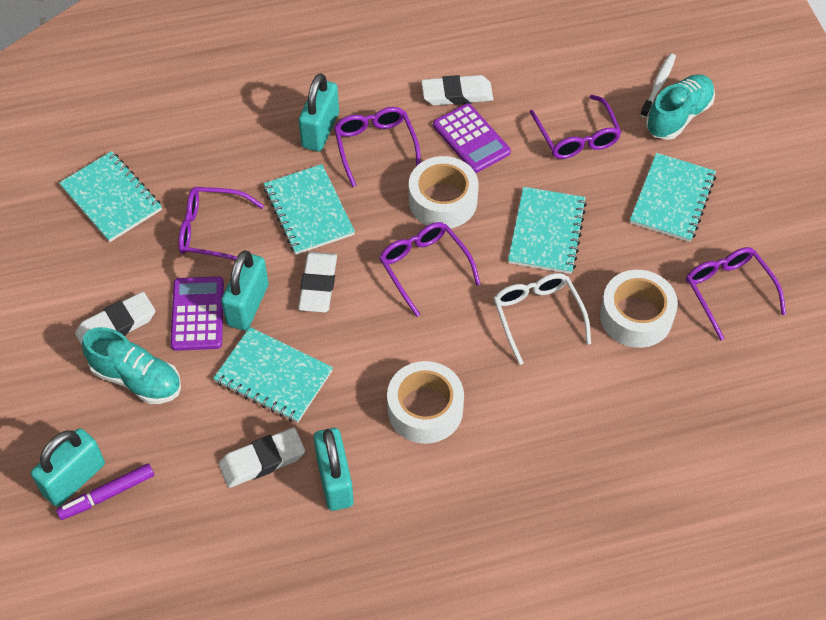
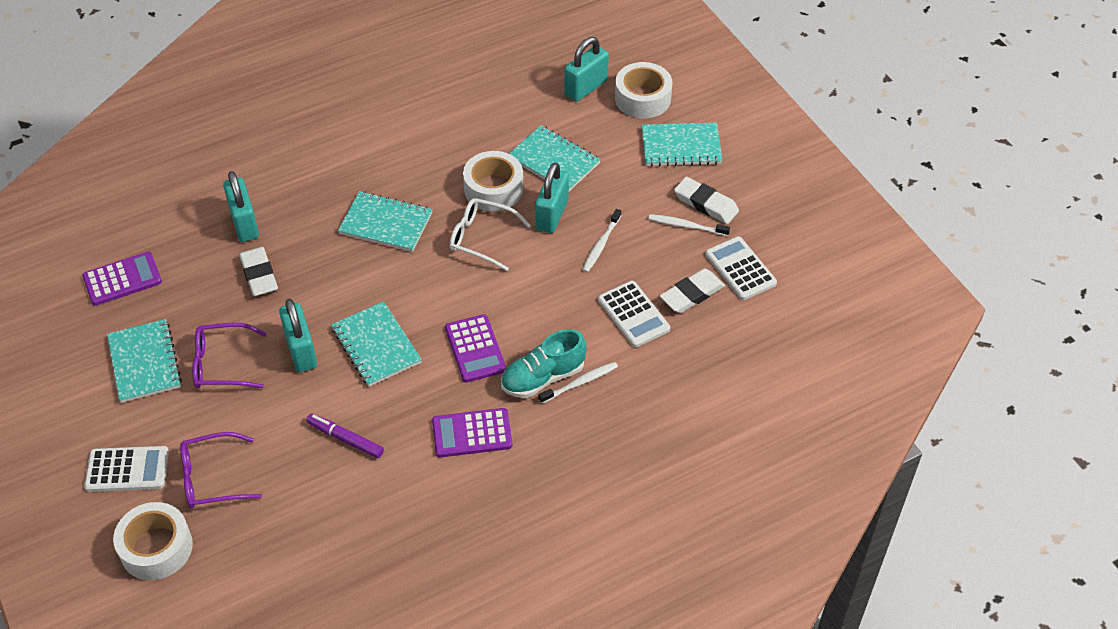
purple calculator: [170,276,224,351] [433,103,511,173] = 2 -> [82,252,162,306] [432,408,512,458] [445,314,506,382] = 3
purple glasses: [178,187,264,260] [334,107,421,187] [379,222,481,317] [530,95,621,159] [686,247,786,341] = 5 -> [180,432,262,508] [192,323,267,388] = 2
turquoise shoe: [82,327,181,404] [646,74,715,140] = 2 -> [501,329,587,398] = 1
white calculator: none = 0 -> [84,446,169,492] [598,281,670,347] [705,236,777,300] = 3
white eraser: [75,292,155,345] [219,428,305,488] [298,252,337,313] [421,75,493,105] = 4 -> [239,247,278,296] [660,269,725,313] [674,177,739,224] = 3
white toothbrush: [640,54,676,118] = 1 -> [538,362,618,404] [582,209,621,272] [649,214,730,236] = 3

